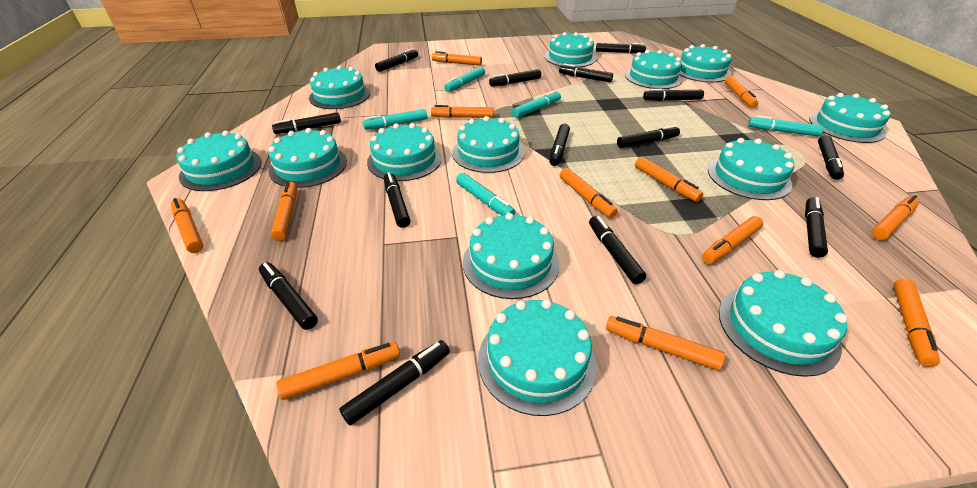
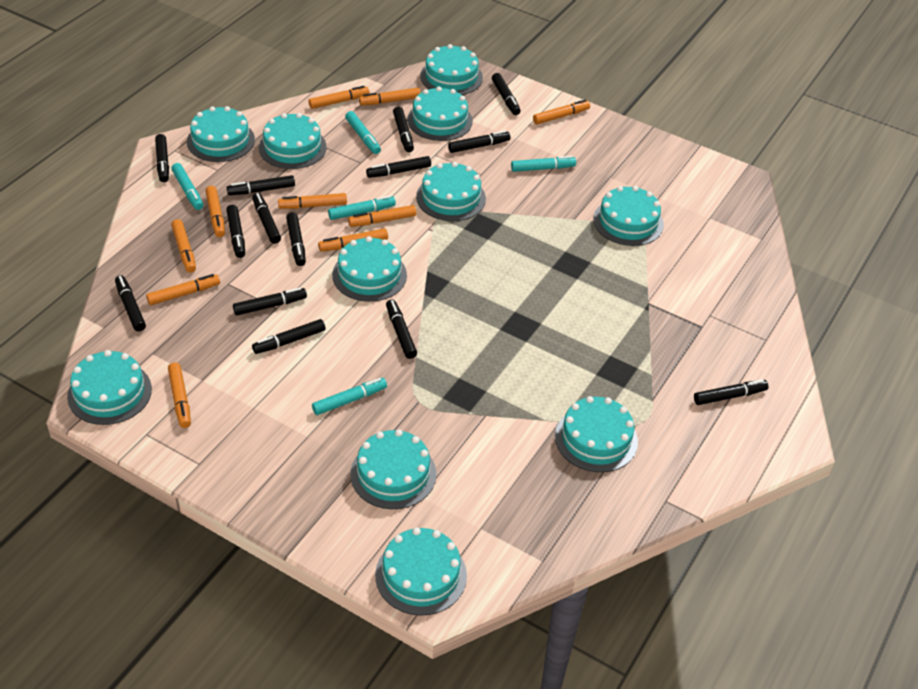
orange marker: [171,198,203,253] [270,181,297,241] [276,342,400,400] [431,105,493,118] [432,51,482,66] [560,168,618,218] [606,316,725,370] [635,157,703,202] [702,216,764,264] [725,76,758,108] [872,195,919,240] [893,278,940,367] = 12 -> [146,274,220,305] [168,363,191,428] [171,219,196,273] [205,186,225,237] [278,193,347,209] [309,86,370,109] [318,228,388,252] [348,205,417,227] [359,88,421,106] [533,100,590,124] = 10
turquoise cake: [176,131,262,191] [269,128,347,188] [309,66,370,109] [367,123,442,181] [452,116,525,173] [463,213,559,299] [478,299,597,416] [545,32,596,67] [625,50,683,89] [679,44,731,82] [708,138,794,200] [719,270,848,377] [809,93,891,143] = 13 -> [67,350,152,425] [187,106,255,162] [259,113,327,169] [332,236,407,302] [350,429,436,509] [375,527,467,616] [407,86,473,141] [416,162,486,221] [420,44,483,95] [555,396,638,472] [593,186,664,246] = 11

